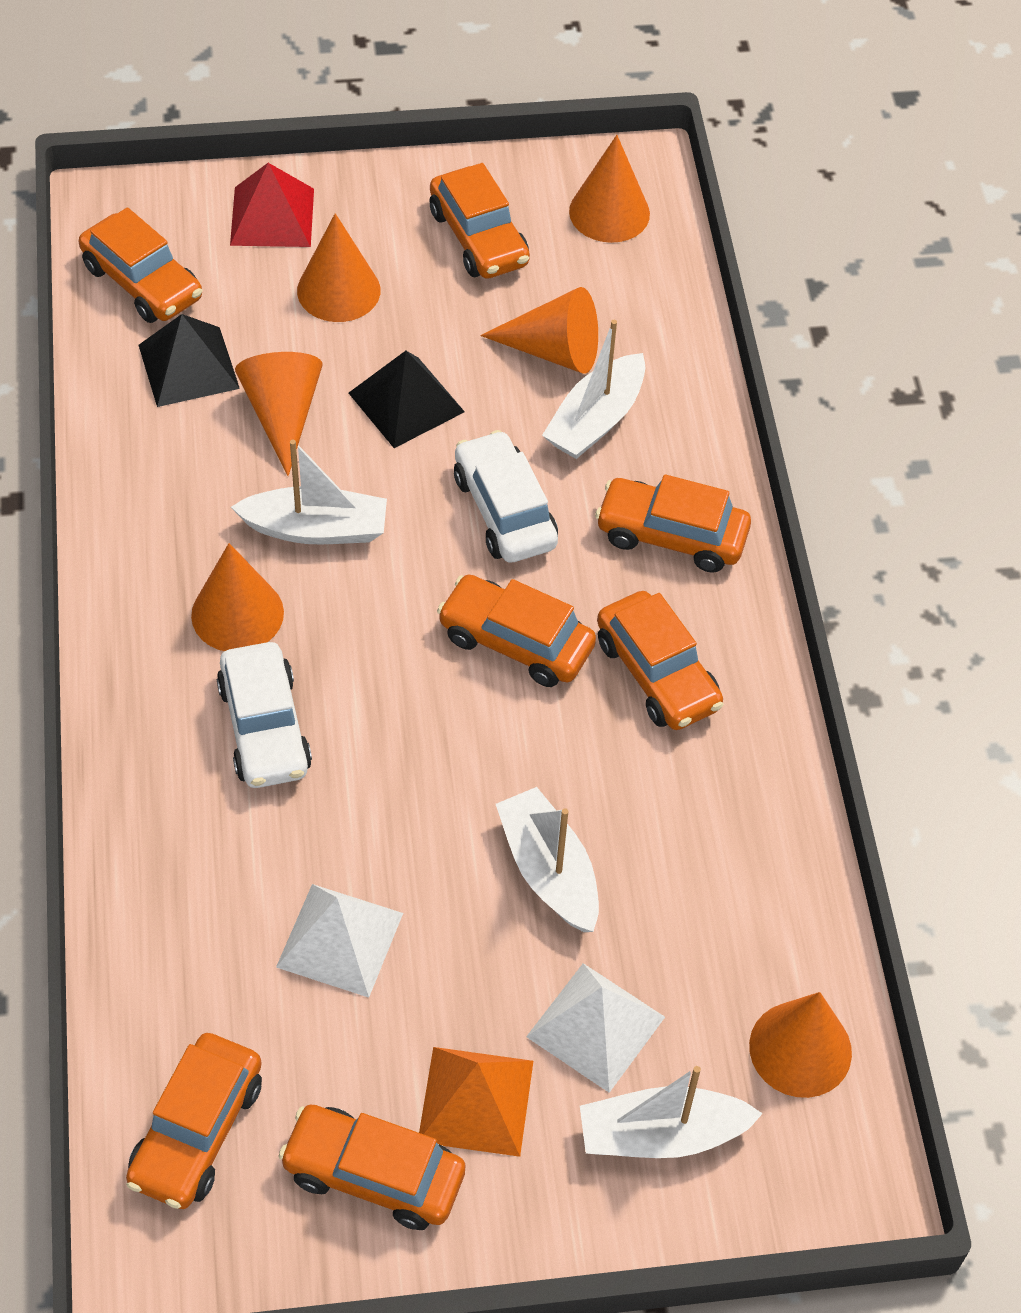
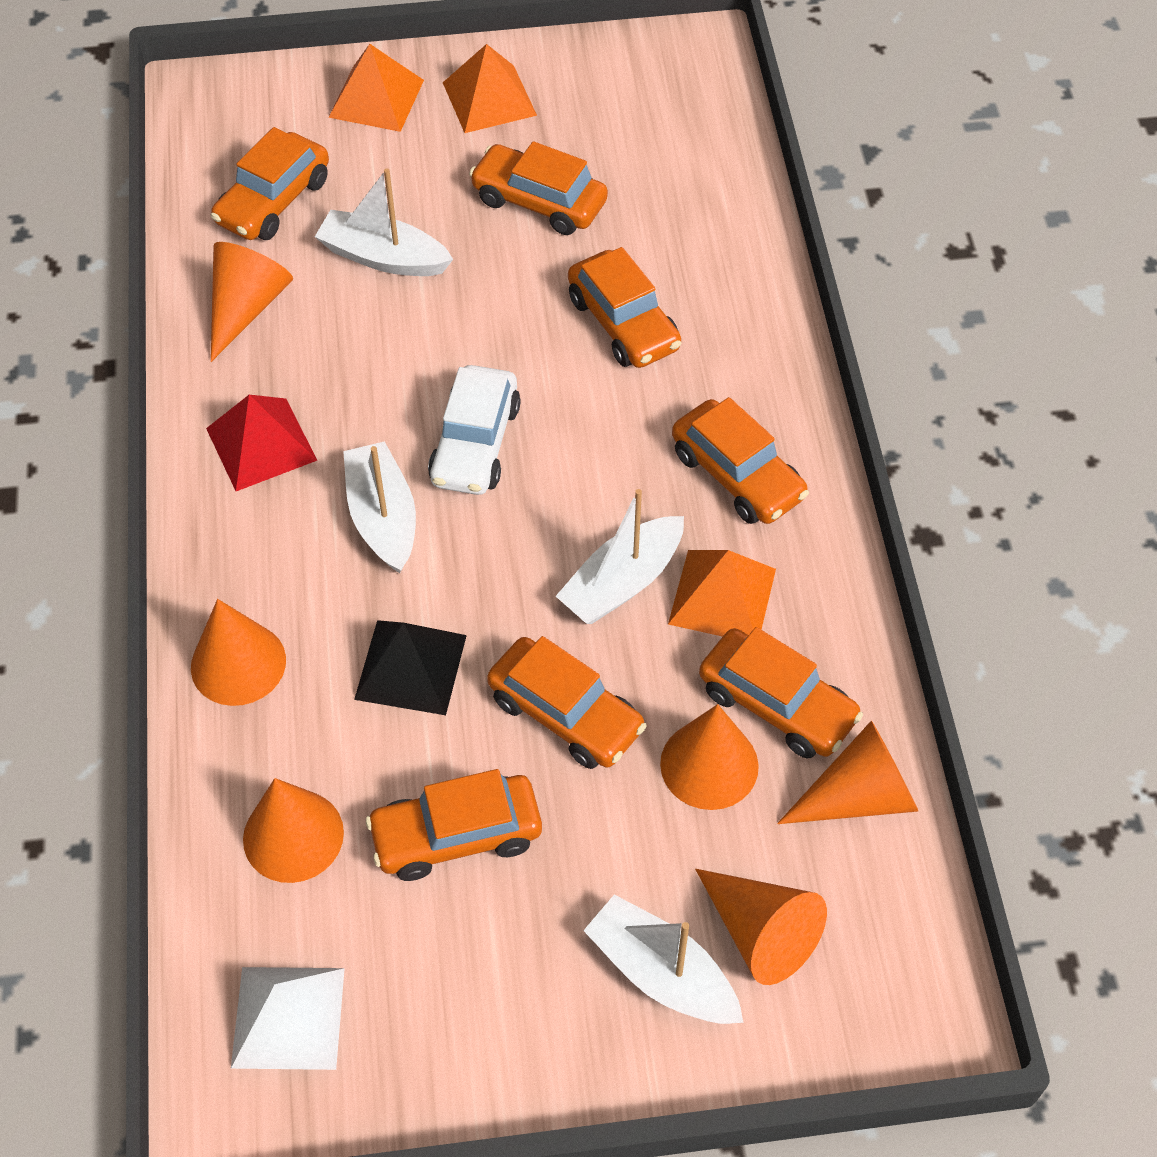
black pyramid: [138,314,240,407] [349,351,465,448] = 2 -> [354,620,467,715] = 1
orange pyramid: [419,1047,533,1157] = 1 -> [328,44,424,132] [443,44,537,133] [668,550,776,637] = 3
white car: [217,642,312,788] [454,430,558,563] = 2 -> [428,365,521,495] = 1
white pyramid: [276,884,403,998] [526,963,665,1093] = 2 -> [231,967,345,1070] = 1

